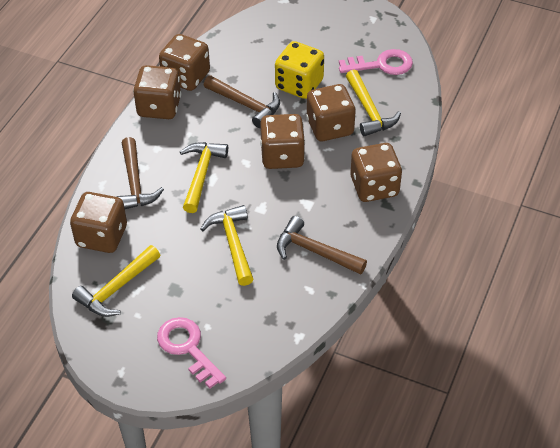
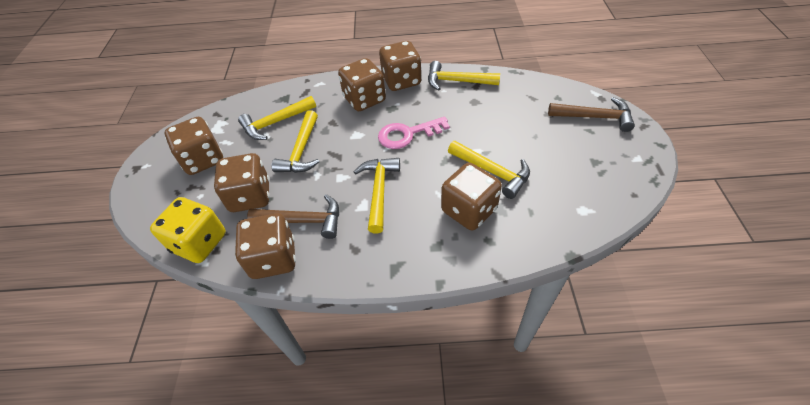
brown hammer: [116,137,164,209] [204,75,280,128] [277,216,367,275] = 3 -> [247,194,339,239] [548,97,635,132] = 2
pink key: [157,317,226,389] [339,49,413,75] = 2 -> [378,117,450,149] = 1
yellow hammer: [72,245,160,317] [180,142,228,213] [201,205,254,286] [346,70,401,136] = 4 -> [238,96,316,140] [272,110,319,173] [354,158,400,233] [428,61,500,91] [448,141,530,199] = 5

